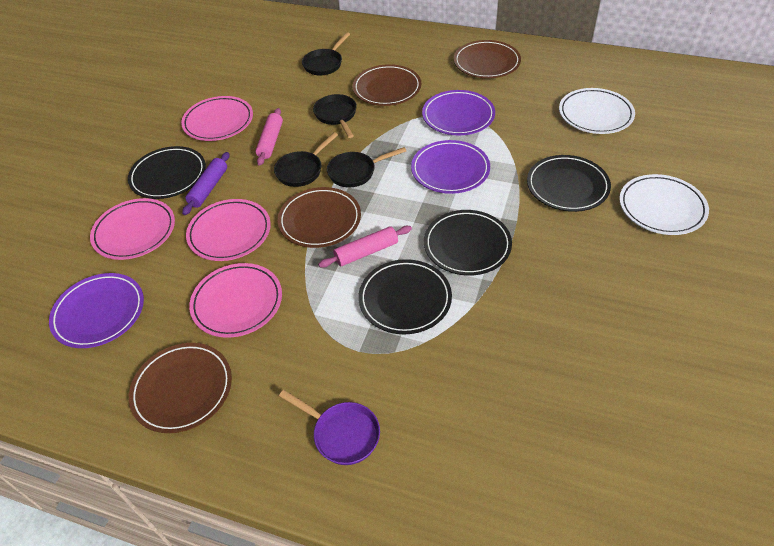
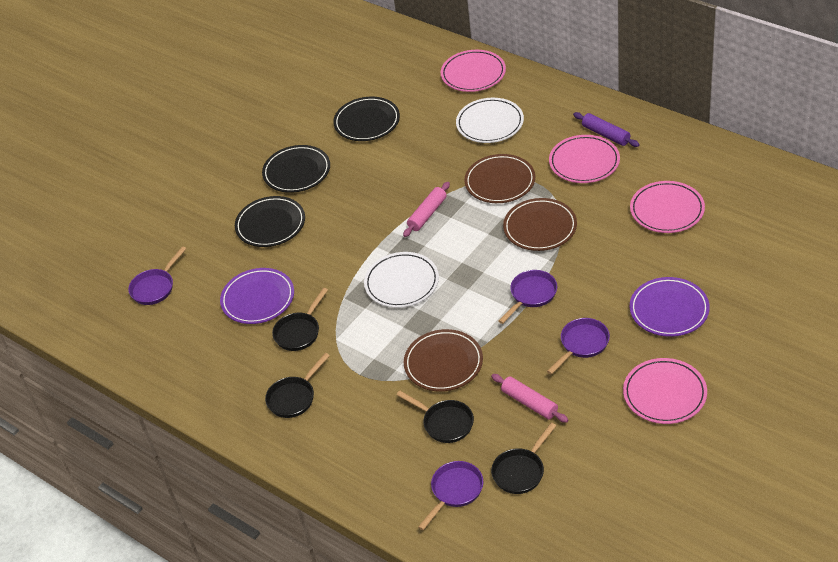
black plate: [128,146,206,199] [358,259,452,334] [424,210,512,276] [527,155,611,212] = 4 -> [235,196,305,247] [262,145,330,193] [333,97,400,141] = 3
brown plate: [129,343,232,433] [278,187,361,248] [353,64,421,106] [454,40,521,78] = 4 -> [404,329,483,392] [464,154,535,203] [503,198,577,251] = 3
purple pan: [279,390,380,465] = 1 -> [128,246,186,305] [418,461,483,530] [498,270,557,324] [547,318,610,375] = 4
purple plate: [49,273,144,348] [411,140,490,194] [422,90,495,135] = 3 -> [220,268,294,324] [630,277,710,337] = 2

